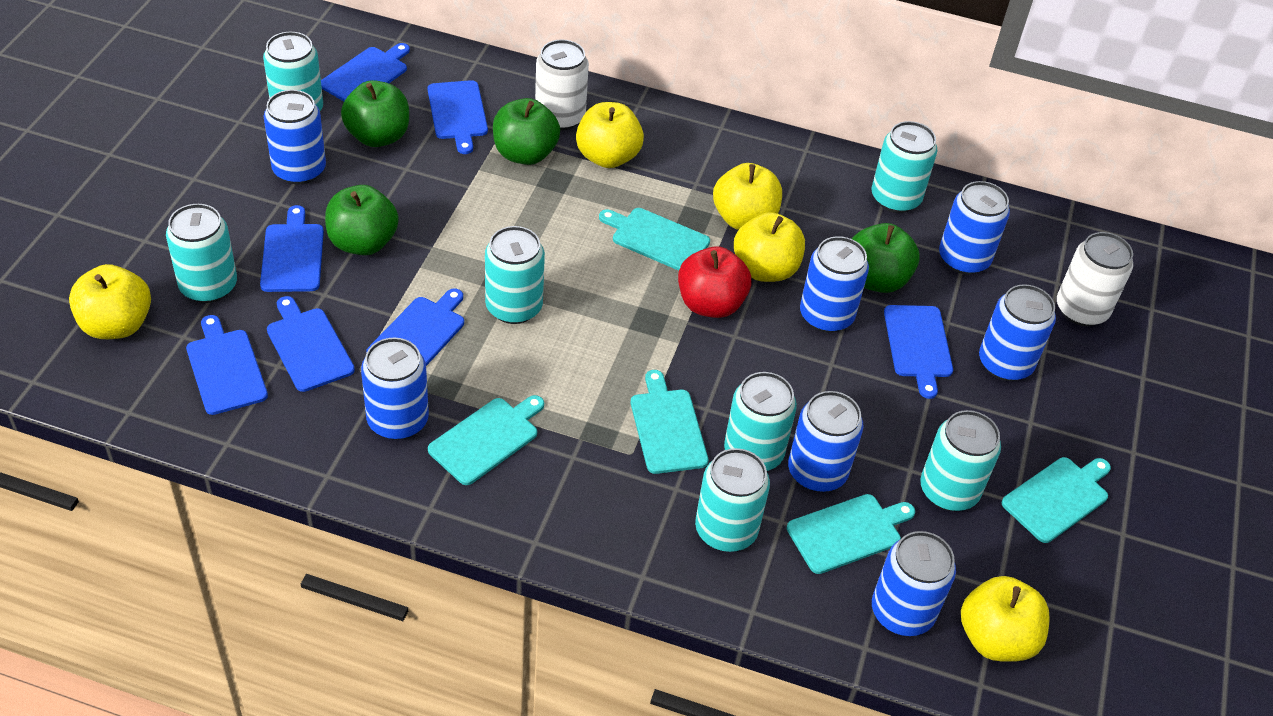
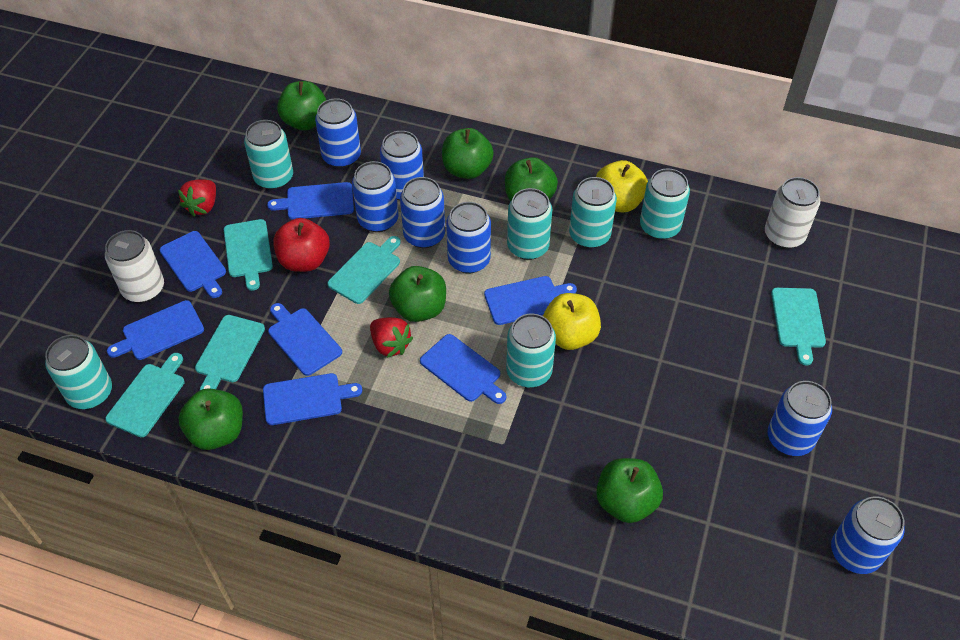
green apple: [325,185,399,255] [341,80,409,147] [493,98,560,165] [852,223,920,293] = 4 -> [178,388,243,450] [277,81,326,131] [389,266,446,322] [442,128,494,179] [505,157,558,201] [596,458,663,523] = 6
red strawberry: none = 0 -> [178,179,216,217] [370,317,413,358] = 2
turquoise can: [166,204,237,303] [263,32,323,111] [485,226,545,324] [695,448,770,552] [724,372,797,471] [872,121,937,213] [920,410,1001,511] = 7 -> [45,335,112,409] [244,120,293,190] [506,314,556,387] [507,188,552,260] [569,177,617,248] [640,168,690,240] = 6
yellow apple: [69,264,151,339] [576,102,644,168] [713,163,782,230] [734,212,805,282] [961,576,1050,662] = 5 -> [543,293,601,350] [596,160,648,213] = 2

